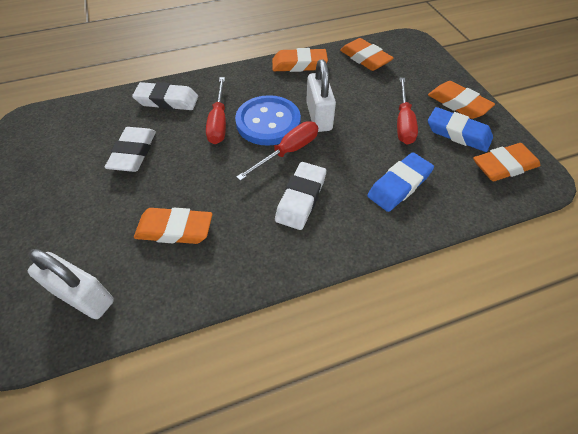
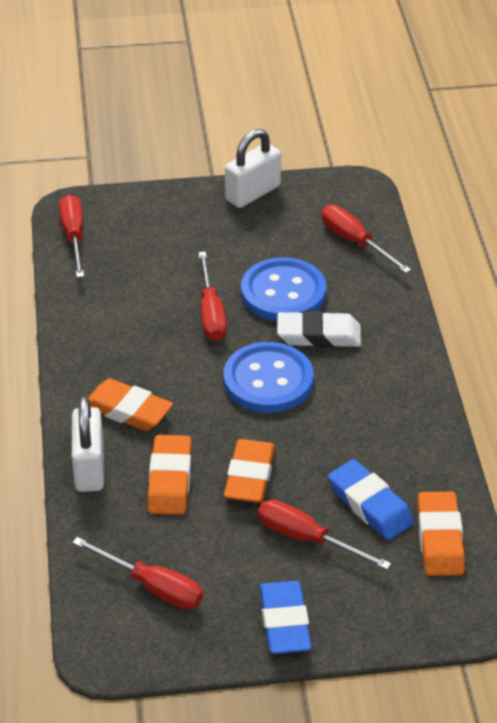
blue button: [235,95,301,146] = 1 -> [224,342,314,413] [241,257,326,321] = 2
orange eraser: [134,208,213,244] [272,48,328,72] [340,38,394,71] [428,81,495,119] [473,143,540,181] = 5 -> [88,379,173,431] [148,435,192,515] [224,439,275,503] [418,492,465,576] = 4
red screwdriver: [206,77,226,144] [236,121,318,181] [397,78,418,145] = 3 -> [59,195,84,278] [72,537,203,609] [198,252,227,341] [258,500,391,570] [321,205,411,273] = 5
white eraser: [105,127,156,172] [132,82,198,110] [275,162,326,230] = 3 -> [277,311,361,348] = 1

